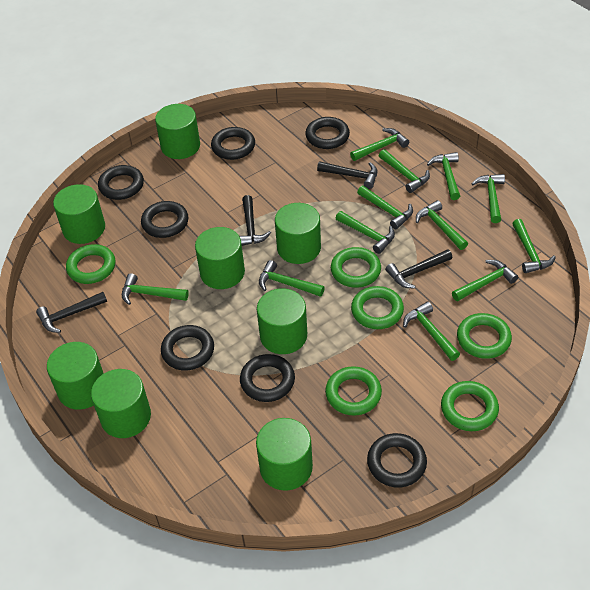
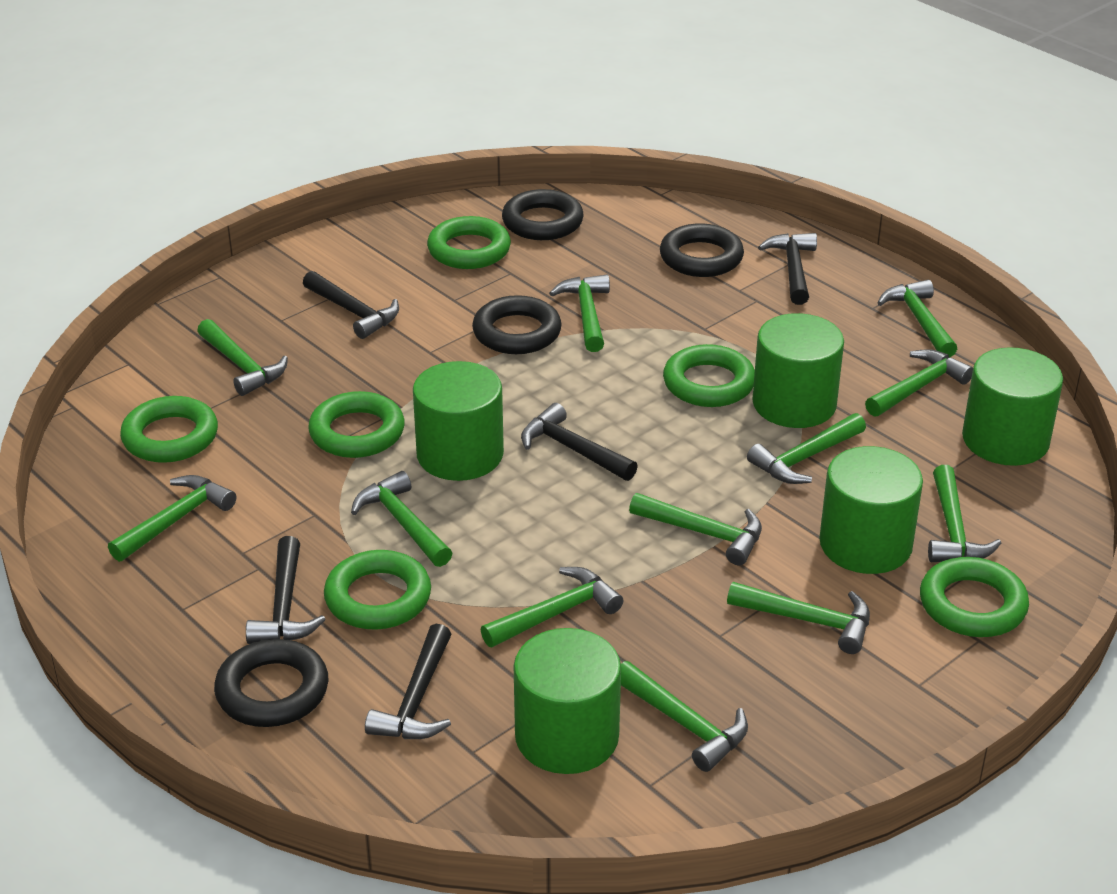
black hammer: [36,292,107,333] [239,195,271,246] [317,161,377,189] [385,249,453,289] = 4 -> [246,536,326,644] [303,271,399,339] [365,624,451,739] [521,403,638,481] [758,233,817,305] = 5
black ring: [98,165,144,200] [141,201,188,238] [161,325,214,370] [211,127,255,160] [240,354,295,402] [305,117,350,149] [367,433,427,488] = 7 -> [214,639,329,727] [472,295,562,354] [502,189,584,240] [660,223,744,277] = 4
green cylinder: [47,342,104,410] [53,184,105,244] [91,369,151,438] [155,104,200,159] [195,227,245,289] [256,418,313,491] [257,289,307,354] [275,203,321,264] = 8 -> [413,361,504,481] [514,628,621,774] [753,313,844,428] [819,446,923,574] [962,347,1063,466] = 5

